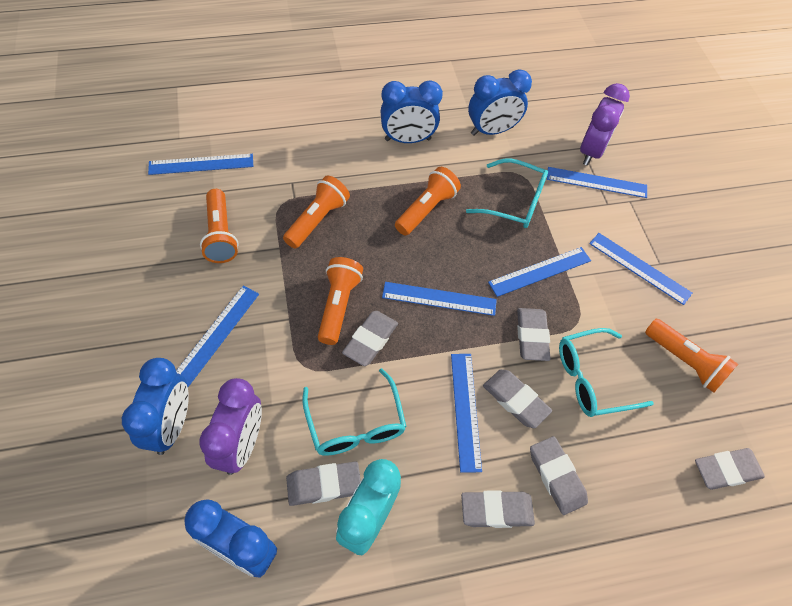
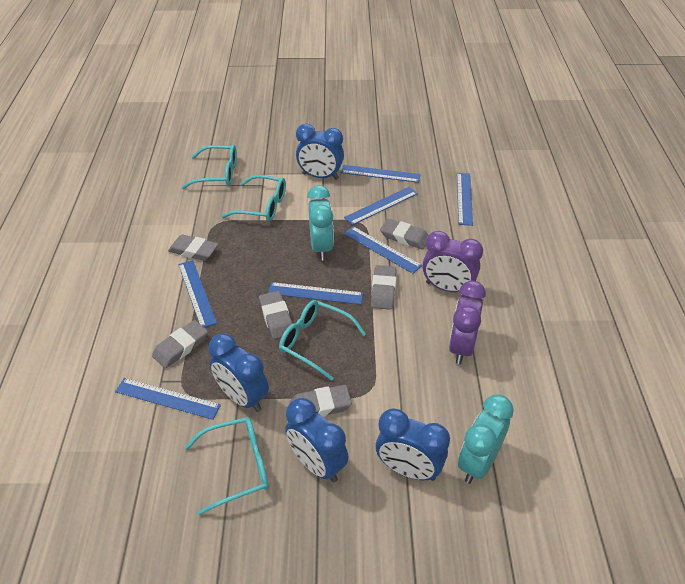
grey eraser: [286,461,361,506] [342,311,398,366] [461,490,535,528] [483,369,552,428] [517,308,551,361] [530,436,588,515] [695,448,765,490] = 7 -> [152,320,208,368] [168,235,218,261] [259,291,293,339] [289,385,352,417] [371,265,397,310] [380,219,429,249] = 6
orange flashlight: [200,189,239,263] [283,175,350,249] [318,257,363,345] [395,167,461,235] [645,319,738,393] = 5 -> none = 0
turquoise clock: [336,459,401,555] = 1 -> [307,185,334,260] [458,395,514,484] = 2
turquoise glasses: [302,368,407,456] [466,158,548,228] [559,328,654,417] = 3 -> [182,145,237,189] [184,417,269,515] [222,175,286,222] [279,300,366,381] = 4

